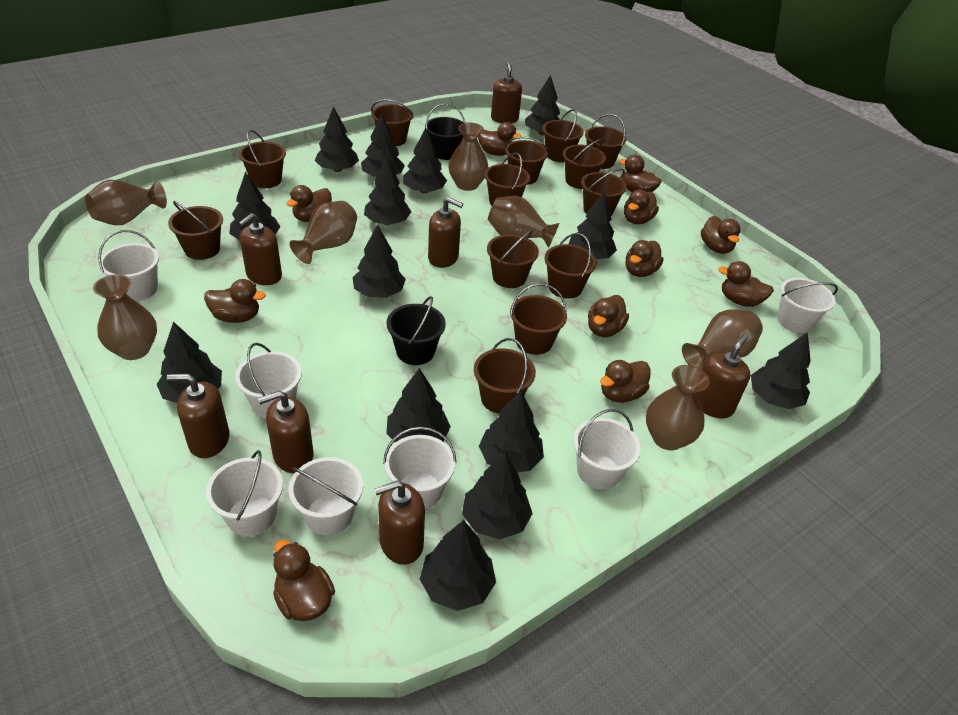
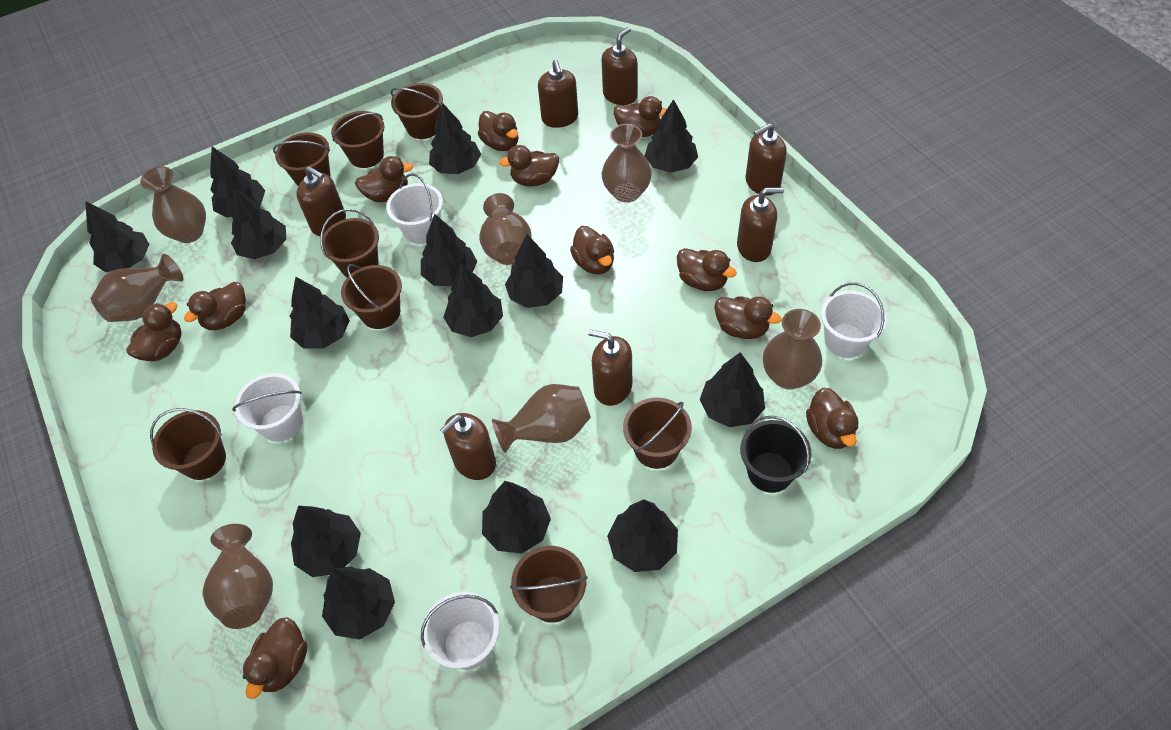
black bucket: [386,296,446,365] [425,103,466,160] = 2 -> [740,416,812,493] = 1
brown bucket: [168,201,223,260] [239,130,286,188] [371,99,414,146] [474,338,536,414] [484,153,530,206] [487,230,539,288] [504,136,549,185] [510,283,567,355] [542,109,584,162] [545,233,597,299] [563,139,606,189] [581,168,627,216] [585,114,627,169] = 13 -> [150,408,226,480] [273,133,330,186] [320,209,379,277] [331,111,384,168] [341,264,402,329] [390,83,443,139] [510,546,588,623] [623,398,692,469] = 8
white bucket: [98,230,159,301] [206,450,283,536] [235,343,302,419] [288,457,363,535] [383,427,456,509] [573,409,641,489] [777,278,838,333] = 7 -> [232,373,303,442] [386,173,443,244] [421,591,499,670] [821,283,887,358] = 4

